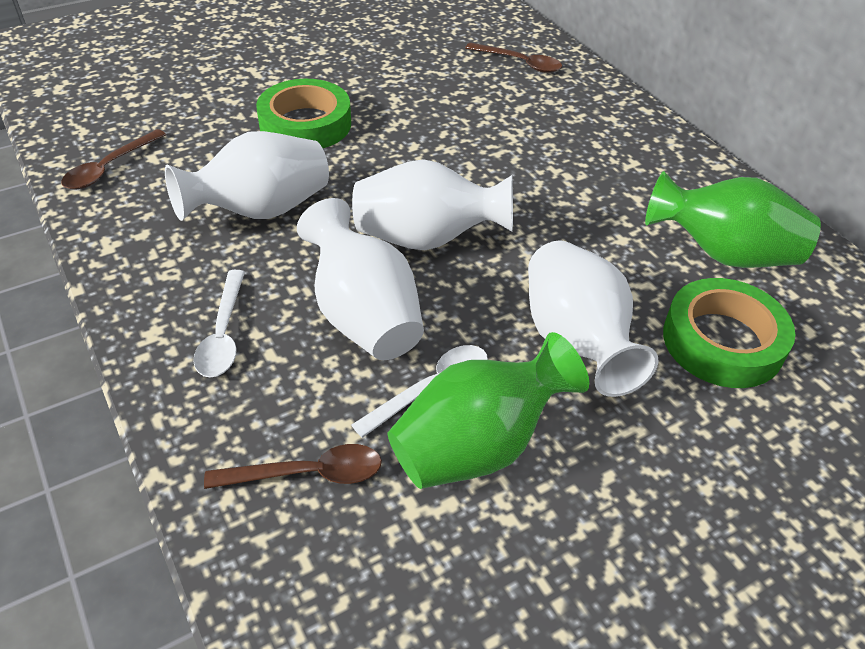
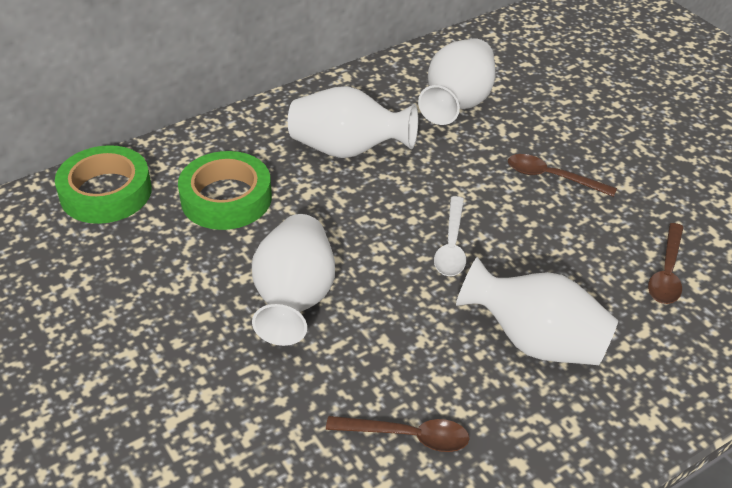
green vase: [388,332,589,489] [645,171,821,268] = 2 -> none = 0
white spoon: [193,270,245,377] [351,345,488,438] = 2 -> [434,196,466,276] = 1

